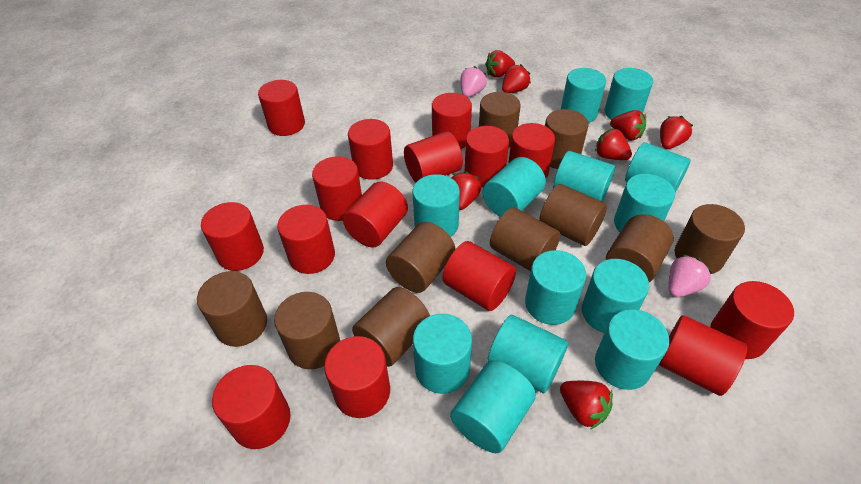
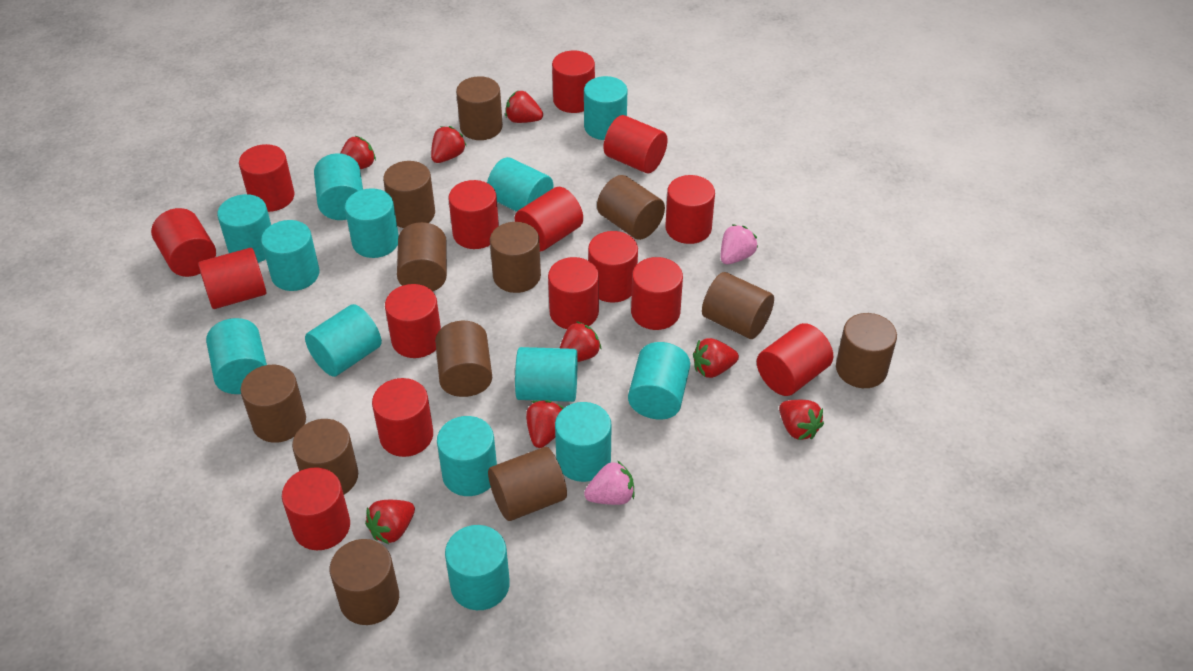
brown cylinder: [197,271,267,347] [274,292,340,369] [352,287,430,367] [386,222,456,293] [479,92,521,148] [490,208,560,271] [539,184,607,246] [545,109,589,169] [606,214,674,282] [675,204,745,274] = 10 -> [240,365,306,443] [292,419,358,494] [330,539,399,625] [383,161,435,228] [397,222,447,291] [435,321,492,397] [456,76,503,140] [488,447,567,521] [490,222,541,293] [597,175,665,240] [702,272,774,339] [836,313,897,388] = 12
red strawberry: [452,172,481,210] [485,50,515,78] [502,64,531,93] [560,381,613,430] [595,128,632,160] [610,110,646,140] [660,116,693,149] = 7 -> [340,136,376,169] [365,500,415,544] [431,126,466,163] [505,90,543,123] [526,400,564,448] [560,321,602,362] [693,338,739,378] [779,400,824,440] = 8

